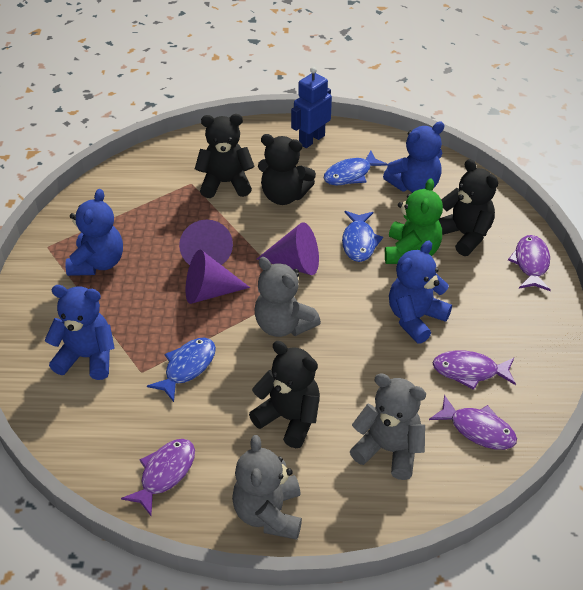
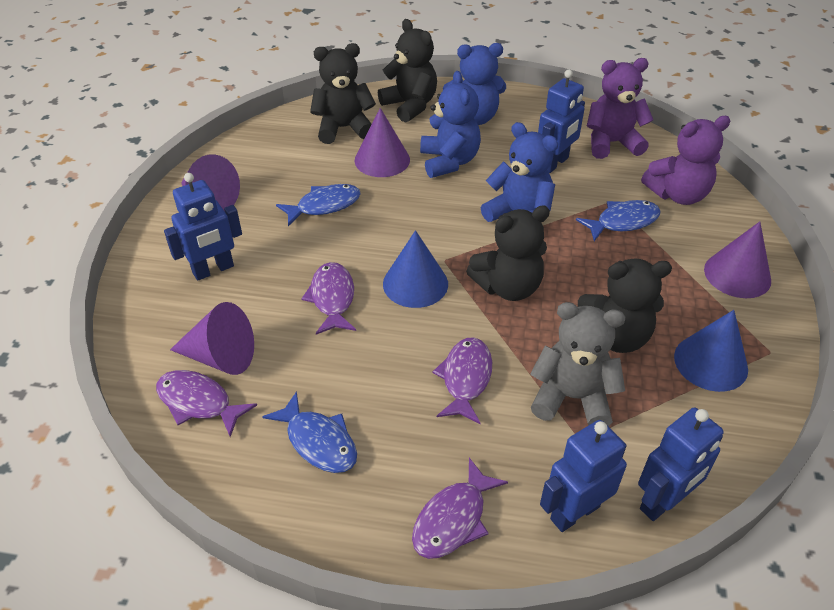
blue cone: none = 0 -> [383,230,448,308] [674,310,748,392] = 2
blue robot: [291,67,332,148] = 1 -> [164,173,242,281] [538,70,585,173] [540,420,627,532] [638,408,724,521] = 4
blue teddy bear: [44,285,115,380] [65,189,123,276] [383,122,444,193] [389,241,452,344] = 4 -> [420,71,481,178] [443,43,506,125] [481,122,558,222] = 3
green teddy bear: [385,178,443,264] = 1 -> none = 0
grey teddy bear: [232,435,302,540] [255,257,321,337] [350,373,426,480] = 3 -> [530,302,625,427] = 1
purple cone: [179,219,233,265] [186,250,250,304] [257,222,319,275] = 3 -> [170,302,254,375] [181,154,240,210] [354,108,410,177] [704,221,771,298] = 4
purple teddy bear: none = 0 -> [587,58,653,159] [641,116,730,205] = 2

